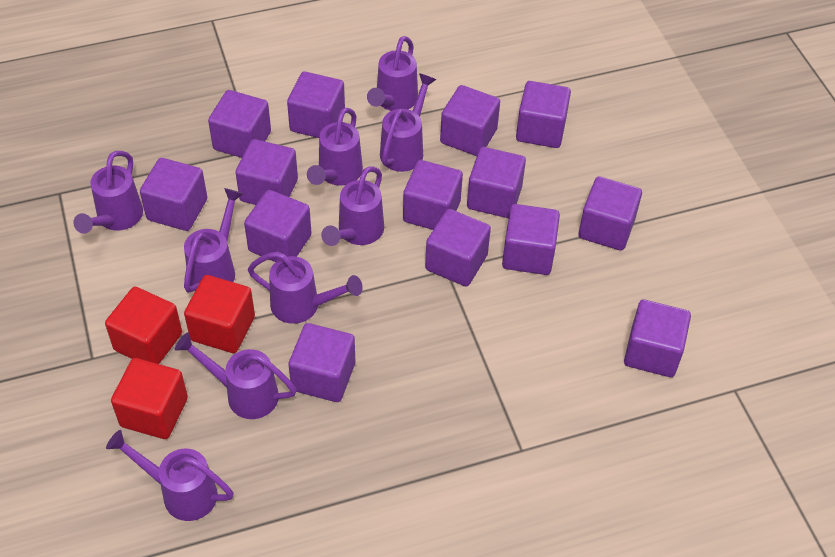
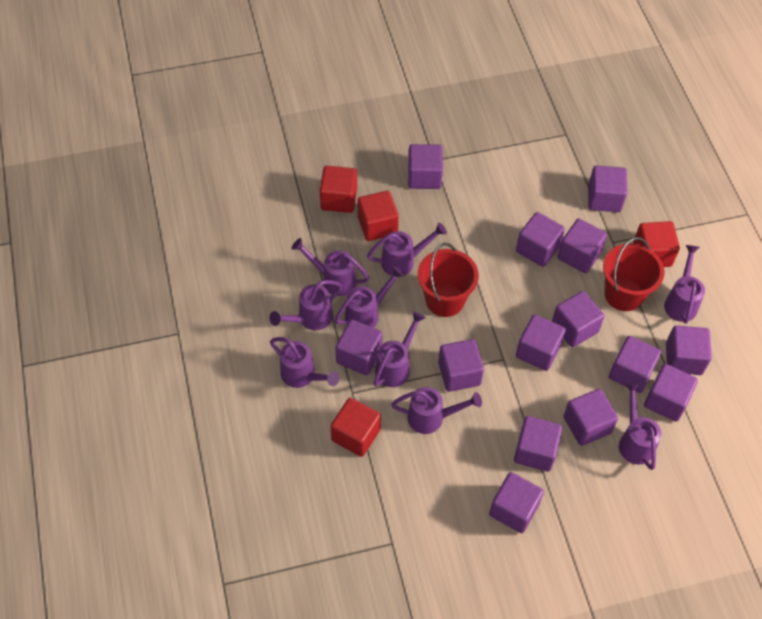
red bucket: none = 0 -> [417,243,479,317] [603,237,665,311] = 2
red cube: [105,287,182,364] [111,358,188,439] [184,275,255,353] = 3 -> [319,166,357,213] [330,398,381,457] [358,191,399,241] [633,221,680,267] = 4

